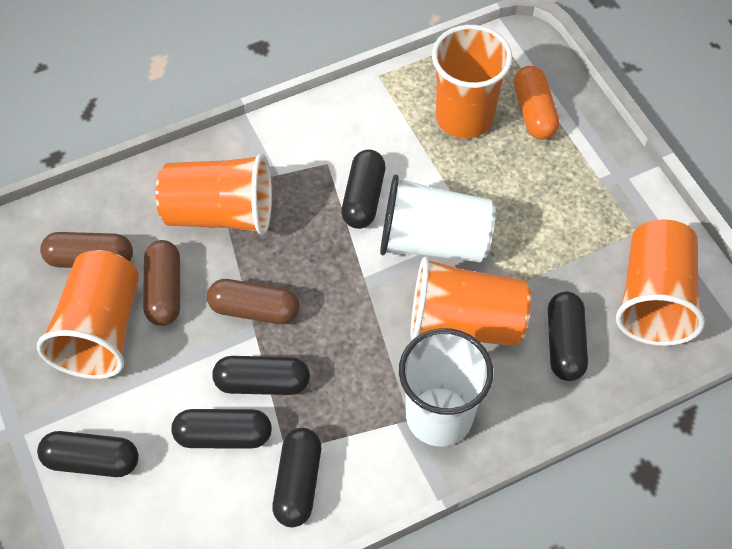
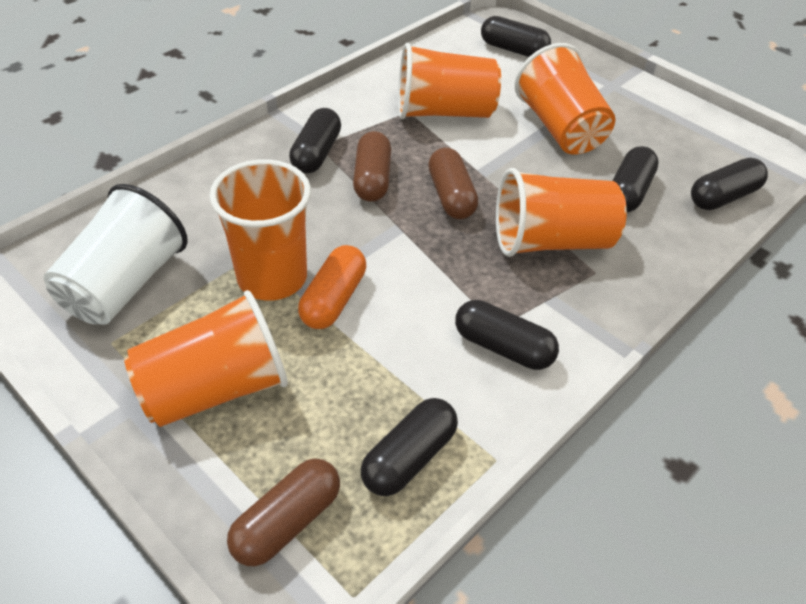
white cup: [380,174,496,263] [399,328,493,447] = 2 -> [44,184,188,325] = 1

